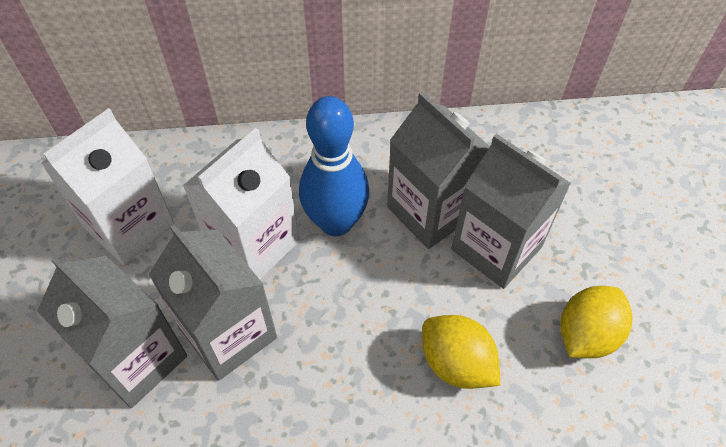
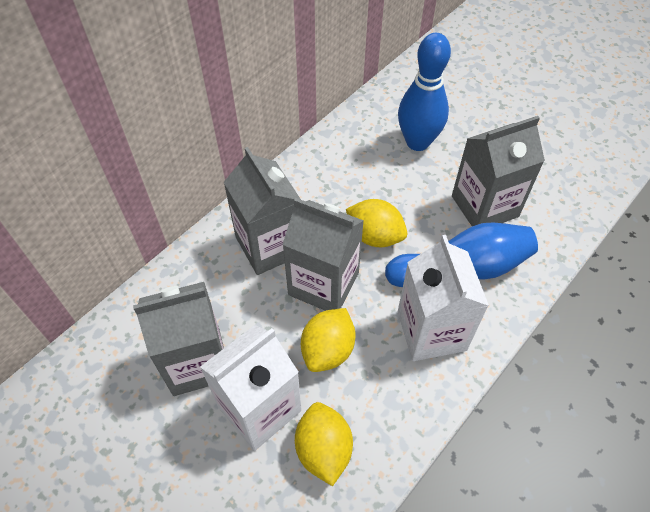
blue bowling pin: [299,96,369,236] = 1 -> [385,222,538,287] [398,33,451,151] = 2
yellow lemon: [422,315,501,389] [560,286,633,358] = 2 -> [295,402,353,486] [301,308,356,372] [346,199,407,247] = 3

